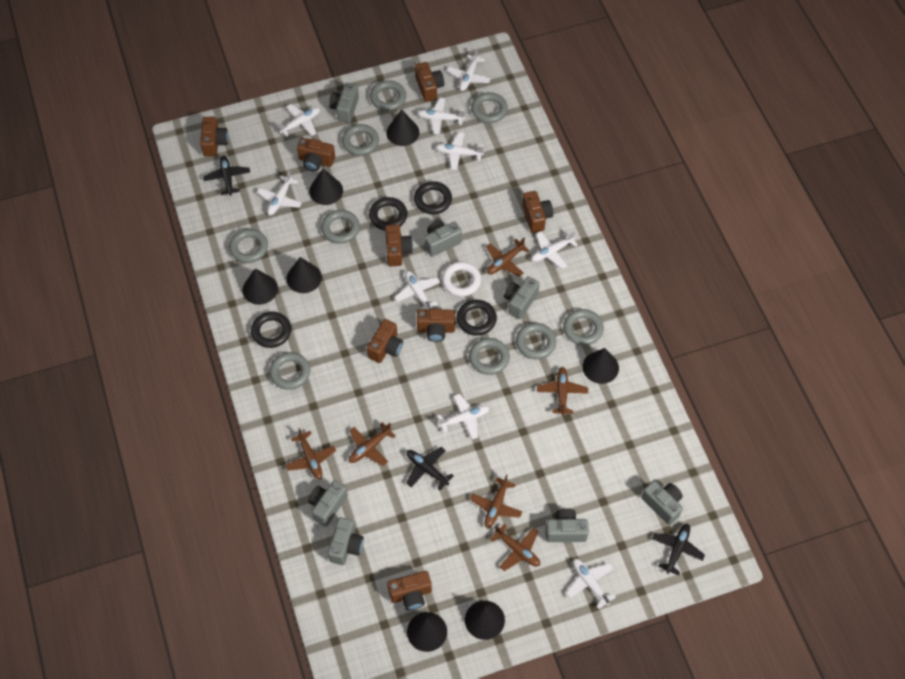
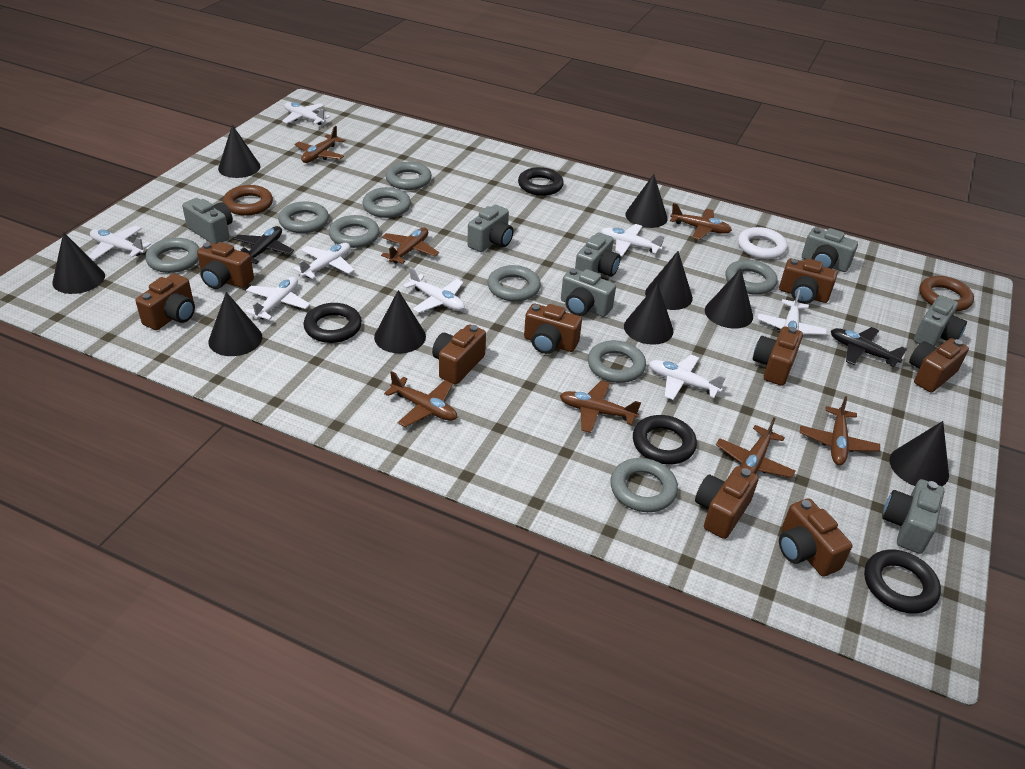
black cone: [243,269,278,305] [287,257,322,293] [309,169,343,205] [386,109,419,146] [407,612,447,652] [465,601,505,640] [583,348,619,384] = 7 -> [52,232,105,294] [209,292,262,356] [218,125,260,178] [374,290,426,353] [624,283,673,345] [625,174,668,228] [645,251,693,310] [705,269,753,329] [889,421,949,486] = 9
black plane: [203,155,250,196] [406,447,454,490] [652,524,705,576] = 3 -> [234,226,294,264] [831,327,907,367] = 2
brown camera: [200,117,229,156] [297,138,335,171] [367,319,403,363] [385,224,413,266] [387,571,432,610] [415,62,444,102] [417,309,455,342] [522,191,553,233] = 8 -> [136,273,195,330] [197,242,254,289] [432,324,486,384] [524,304,582,354] [695,466,759,539] [753,327,803,386] [779,258,837,304] [779,498,852,577] [909,338,969,392] = 9
brown plane: [285,428,336,479] [349,422,396,466] [470,474,522,528] [486,238,530,277] [490,524,540,571] [537,367,588,416] = 6 -> [294,126,345,163] [381,227,439,264] [384,371,457,427] [560,381,641,433] [670,203,732,240] [716,417,796,478] [800,396,880,465] = 7
brown ring: none = 0 -> [223,185,273,216] [919,276,974,312] = 2
white plane: [257,171,302,215] [276,104,320,137] [394,271,441,309] [417,98,465,135] [436,132,484,170] [437,394,489,440] [447,49,491,91] [531,231,578,269] [566,559,616,609] = 9 -> [88,226,151,260] [245,277,310,320] [282,102,331,125] [293,243,355,279] [403,267,465,313] [601,224,665,257] [649,355,726,400] [757,289,827,335] = 8

